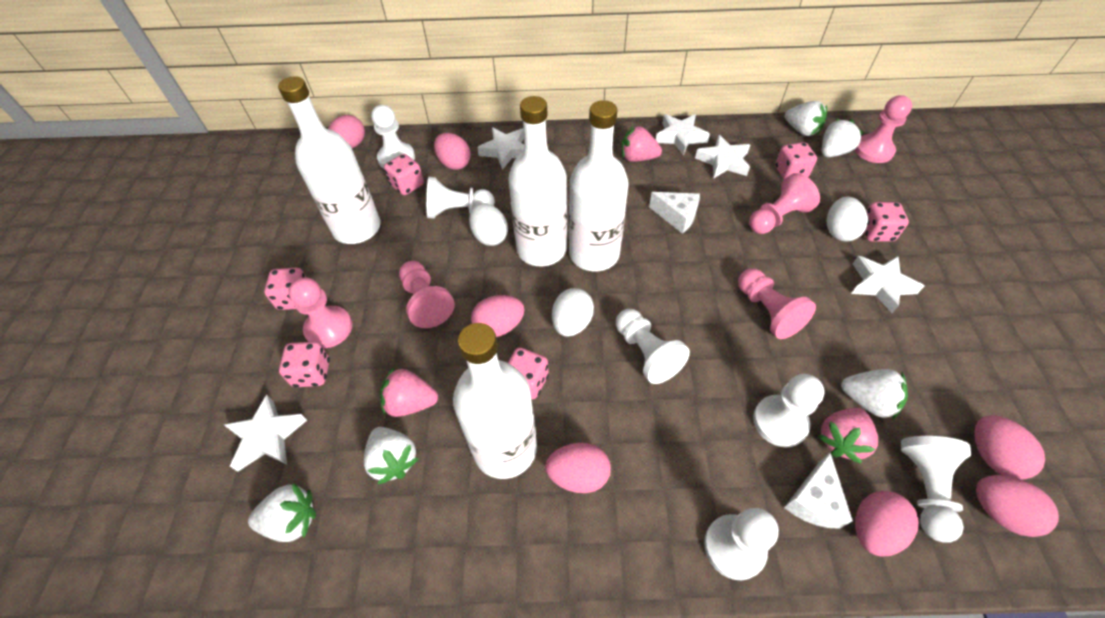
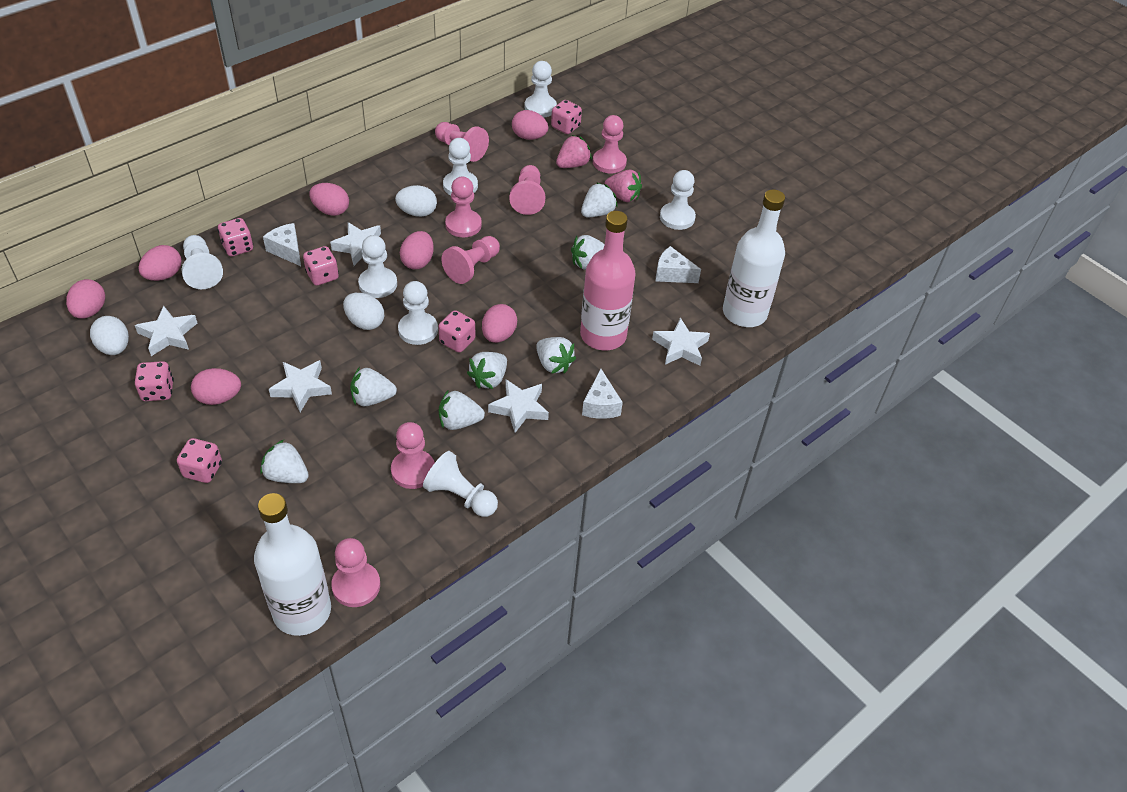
pink bottle: none = 0 -> [580,211,636,350] = 1
pink pawn: [288,277,353,348] [399,261,455,328] [738,269,816,339] [749,173,820,234] [854,95,912,163] = 5 -> [331,538,380,607] [391,422,435,489] [435,122,489,162] [441,236,500,284] [445,177,482,237] [509,165,545,215] [593,115,627,174] = 7
pink strawberry: [380,367,438,417] [622,125,662,162] [818,408,878,464] = 3 -> [556,135,592,168] [605,169,642,202] = 2
white bottle: [278,76,381,244] [453,323,537,479] [508,96,567,266] [569,100,629,271] = 4 -> [254,493,331,636] [723,189,785,327] = 2
white cheese: [649,192,700,234] [784,453,853,529] = 2 -> [263,223,301,266] [582,369,623,419] [656,246,701,283] = 3
white pawn: [371,105,415,168] [426,177,495,219] [616,309,690,384] [704,508,779,580] [753,374,824,447] [901,436,971,543] = 6 -> [182,235,223,289] [358,235,397,298] [398,281,438,345] [423,451,498,517] [443,138,478,195] [524,61,557,117] [660,170,696,230] = 7
white strawberry: [248,483,316,542] [364,427,419,484] [785,101,827,136] [822,119,864,157] [841,369,908,420] = 5 -> [260,440,309,483] [350,367,397,406] [439,391,485,430] [467,352,507,389] [536,337,576,374] [571,235,605,269] [581,182,618,217] = 7

